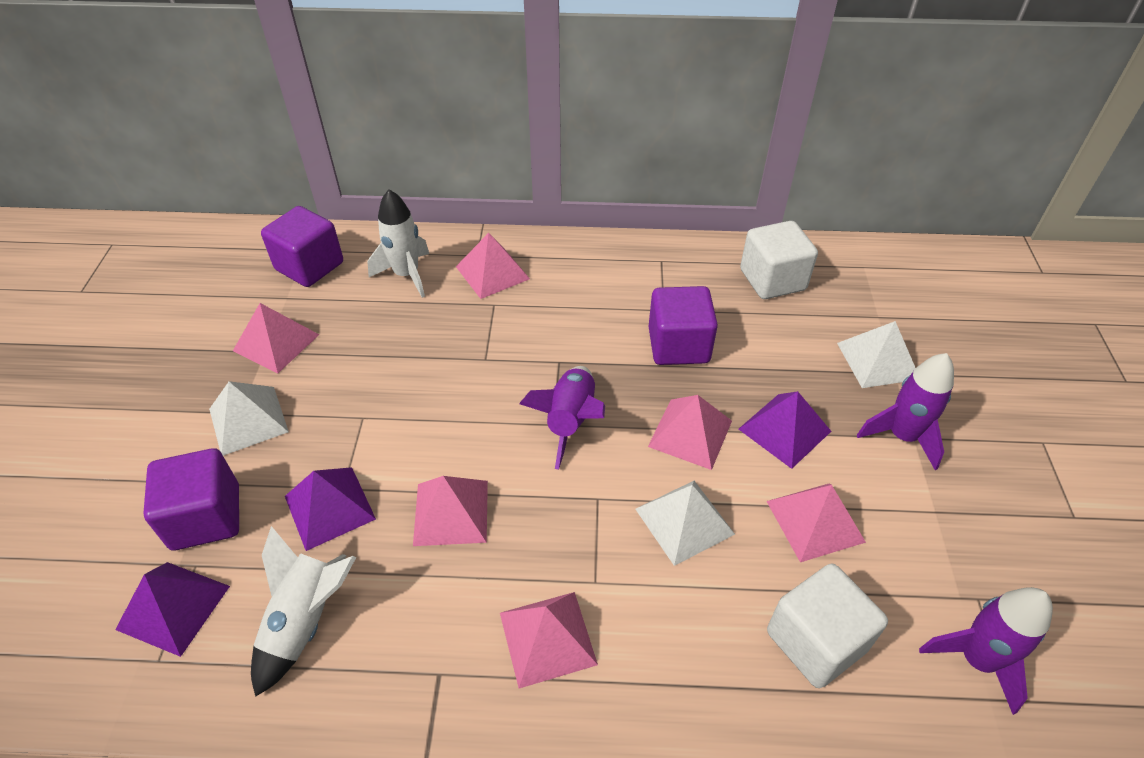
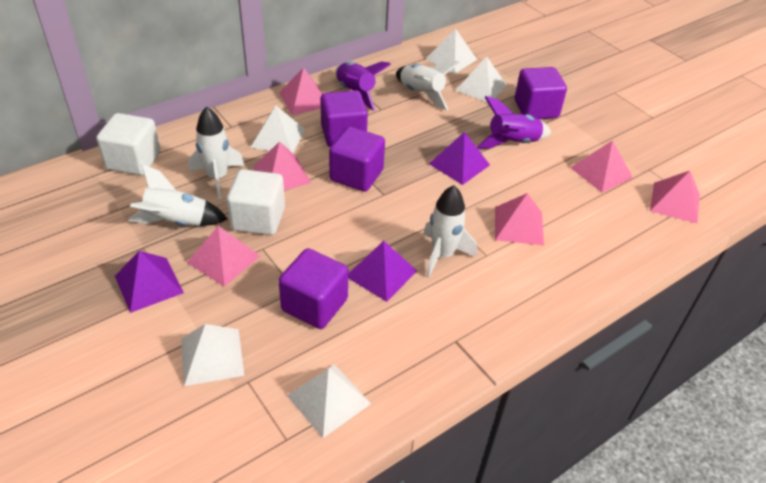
purple cube: [143,448,239,550] [261,206,343,287] [649,286,718,365] = 3 -> [279,248,348,329] [321,90,368,147] [329,127,385,192] [515,67,567,119] = 4
purple rocket: [519,366,605,470] [857,353,954,470] [919,587,1053,715] = 3 -> [335,62,391,111] [477,96,552,149] = 2
white pyramid: [209,381,289,456] [636,481,735,566] [837,321,916,388] = 3 -> [181,324,245,386] [250,106,305,153] [287,364,371,438] [426,28,477,74] [455,56,507,102] = 5
white rocket: [251,526,356,697] [368,189,429,298] = 2 -> [128,164,228,226] [188,107,245,199] [396,61,461,110] [423,185,477,278] = 4

